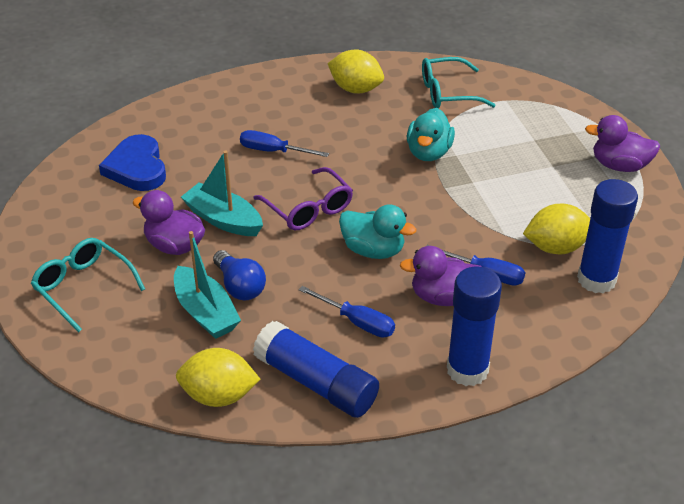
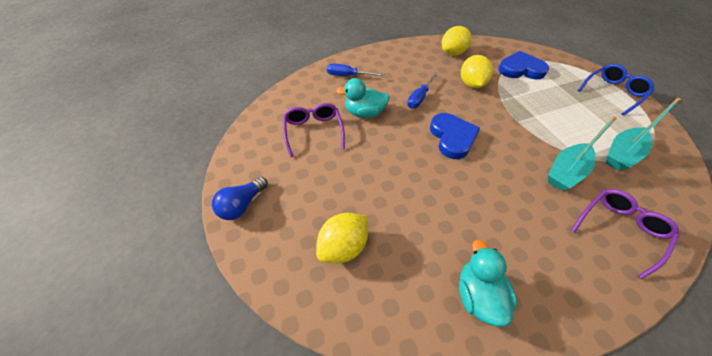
blue glasses: none = 0 -> [578,64,654,115] = 1
blue glue stick: [253,321,379,418] [447,267,502,386] [577,179,638,293] = 3 -> none = 0
blue heart: [99,134,166,191] = 1 -> [430,113,480,159] [499,51,549,80] = 2
blue screwdriver: [240,130,329,157] [299,286,395,338] [426,245,525,286] = 3 -> [327,63,384,76] [407,73,438,109] = 2
purple duck: [132,190,205,255] [399,246,482,306] [585,115,660,172] = 3 -> none = 0
purple glasses: [253,167,353,230] = 1 -> [283,103,345,157] [571,189,680,280] = 2
turquoise glasses: [31,238,145,332] [422,57,496,108] = 2 -> none = 0

